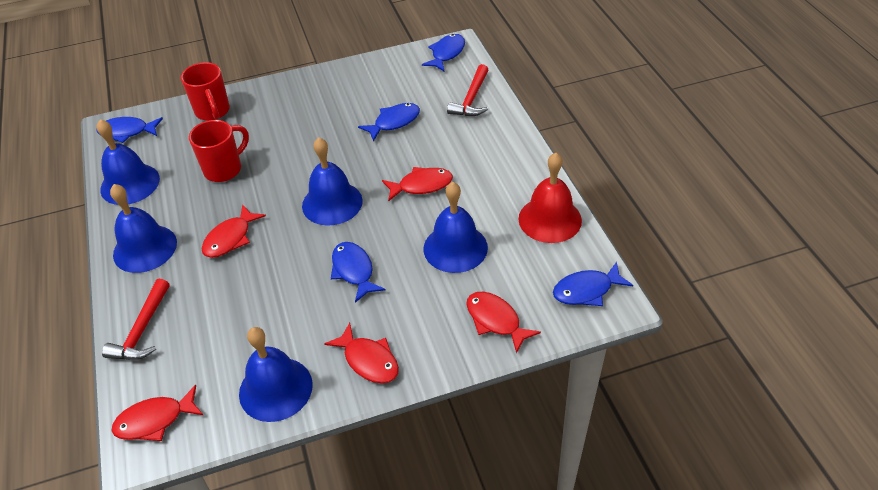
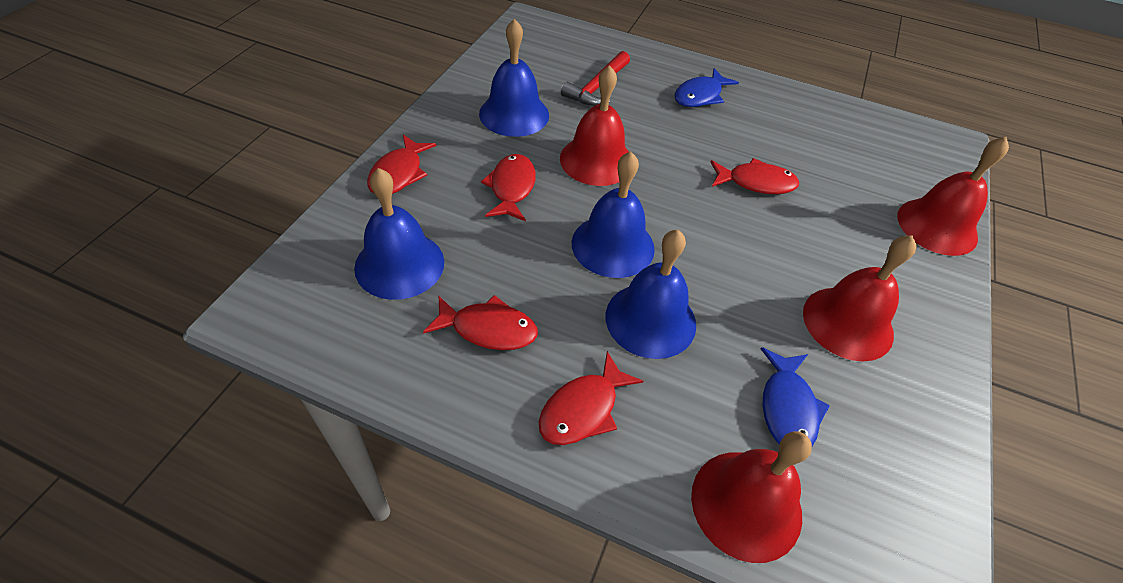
blue bell: [97,119,160,205] [110,184,177,273] [239,327,313,422] [302,137,363,226] [424,182,488,273] = 5 -> [354,168,444,300] [479,19,549,137] [572,151,655,278] [606,230,696,359] = 4
blue fish: [96,117,163,143] [331,242,386,303] [358,103,420,142] [422,34,465,71] [553,262,633,306] = 5 -> [674,68,739,107] [761,347,830,446] = 2
red bell: [518,153,582,243] = 1 -> [560,65,629,186] [691,431,812,563] [803,235,916,362] [897,137,1009,256] = 4
red hammer: [102,279,170,360] [447,64,489,116] = 2 -> [561,51,630,106] = 1
red mug: [181,62,230,121] [189,120,249,182] = 2 -> none = 0

